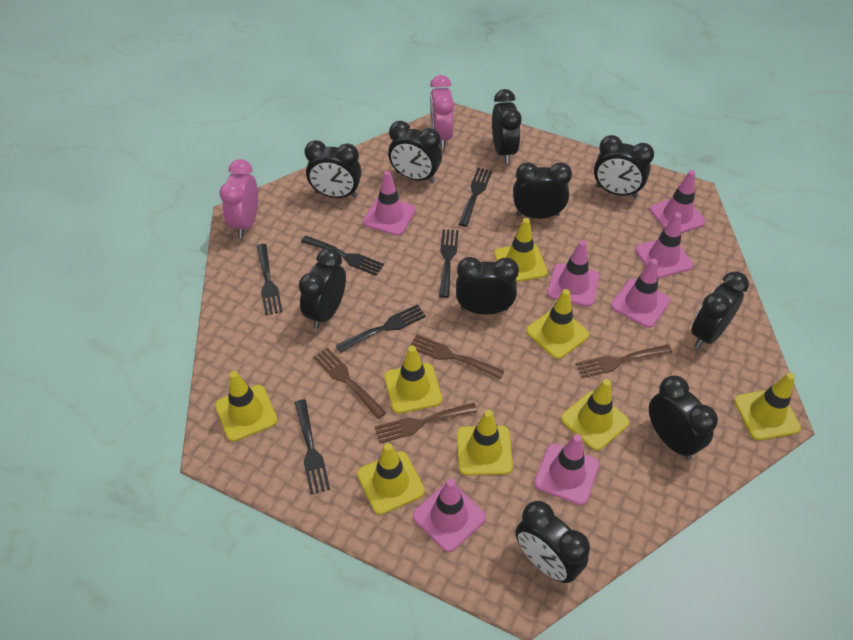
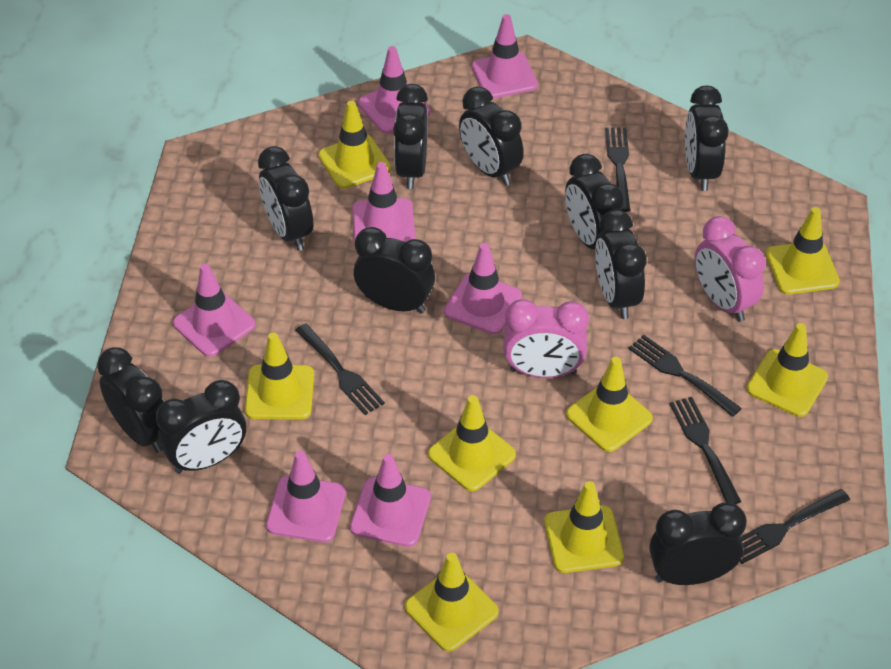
black fork: [257,244,283,315] [295,399,330,494] [301,235,384,276] [335,305,426,353] [439,229,459,298] [458,168,492,227] = 6 -> [295,323,385,415] [605,128,631,212] [629,335,742,417] [670,397,742,504] [740,489,850,564] = 5
brown fork: [313,348,386,419] [374,403,478,443] [410,335,504,379] [576,344,673,378] = 4 -> none = 0

